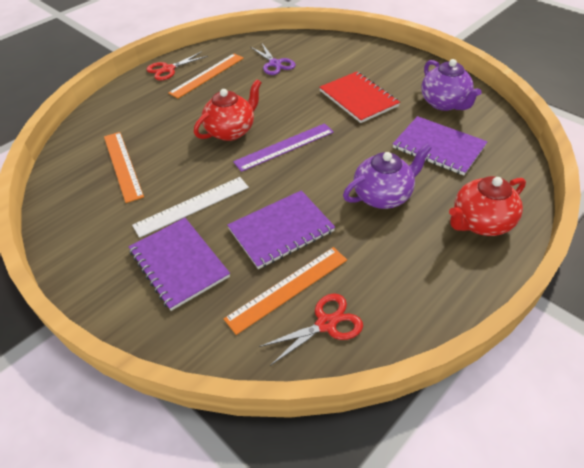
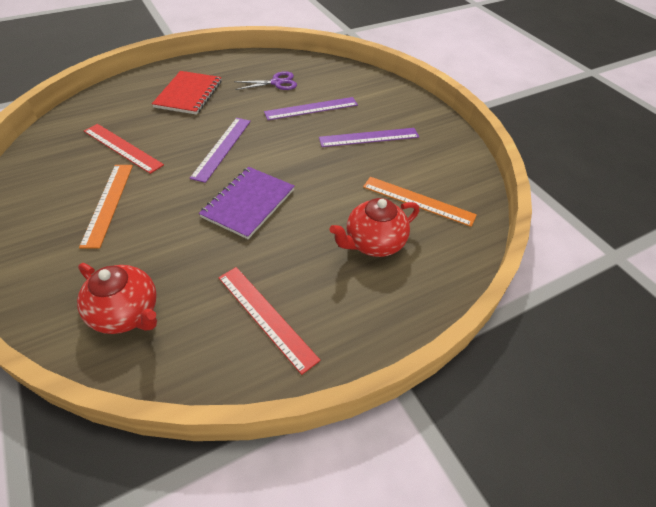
orange ruler: [104,132,144,203] [168,54,244,98] [224,247,347,335] = 3 -> [79,165,133,249] [363,177,477,227] = 2
purple notebook: [128,218,230,311] [227,190,335,269] [393,116,488,176] = 3 -> [199,167,295,239] = 1
purple ruler: [233,123,334,172] = 1 -> [190,118,251,183] [264,97,358,120] [319,128,419,147] = 3
purple teapot: [343,144,432,209] [421,59,482,111] = 2 -> none = 0
red ruler: none = 0 -> [84,124,164,174] [218,267,321,375] = 2
red scissors: [147,51,208,81] [259,293,363,366] = 2 -> none = 0
white ruler: [132,177,249,238] = 1 -> none = 0

